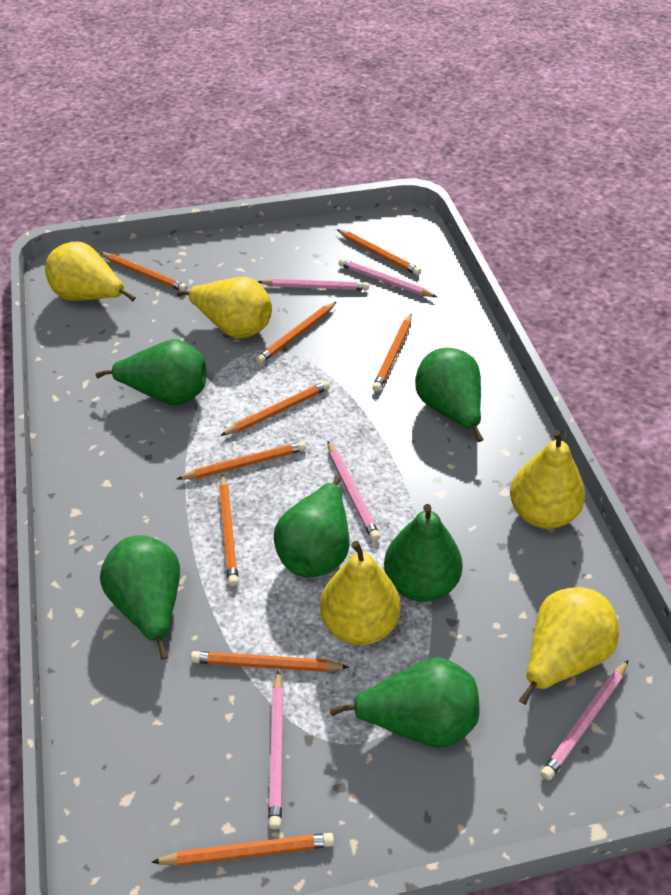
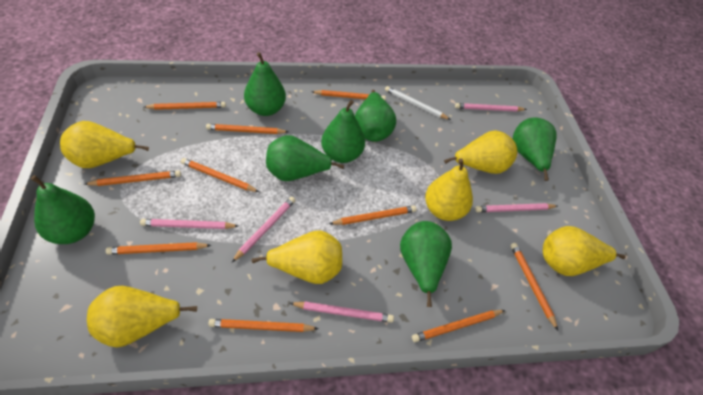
green pear: [95,339,207,405] [100,535,180,660] [274,476,350,577] [330,657,479,748] [384,504,463,602] [415,348,484,442] = 6 -> [31,175,95,244] [244,52,286,116] [266,135,344,181] [321,100,365,163] [355,90,396,142] [400,221,452,307] [513,117,557,181] = 7
orange pencil: [100,253,187,291] [152,833,334,866] [177,441,306,480] [191,651,349,672] [219,473,239,586] [220,381,330,436] [256,302,336,364] [337,229,421,275] [372,313,412,392] = 9 -> [84,171,181,186] [106,242,211,255] [144,102,226,110] [181,158,259,192] [206,124,288,134] [208,319,319,332] [312,90,386,100] [329,206,417,225] [412,310,505,342] [510,243,558,331] = 10
white pencil: none = 0 -> [385,86,451,120] = 1
yellow pear: [45,242,136,302] [176,277,272,339] [320,541,401,645] [510,430,585,529] [518,587,619,705] = 5 -> [60,121,149,168] [87,286,197,348] [252,230,342,284] [425,158,473,221] [444,130,517,174] [543,226,626,276] = 6

